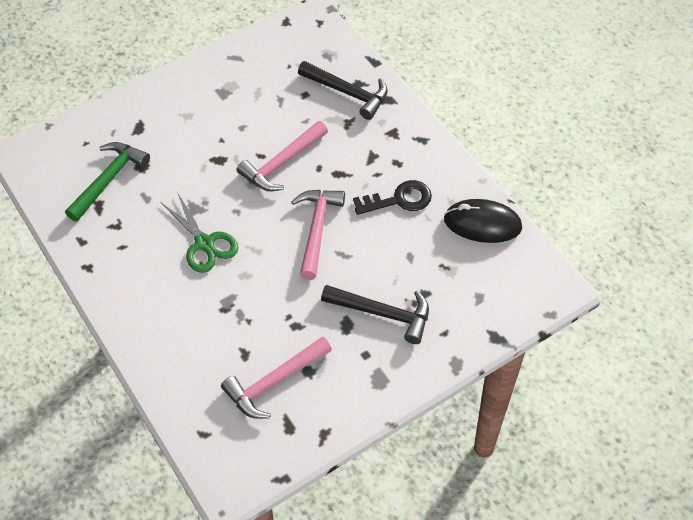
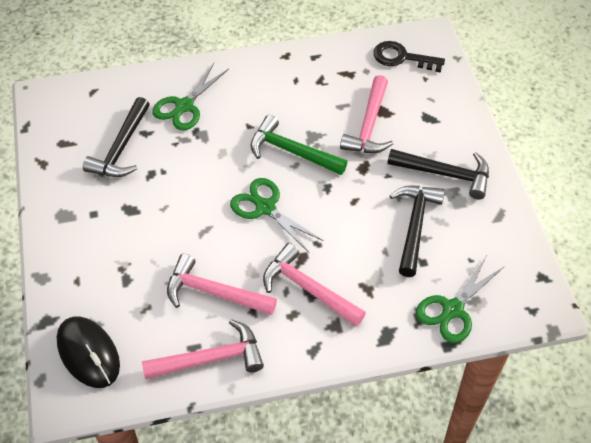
black hammer: [298,61,388,120] [321,285,429,344] = 2 -> [83,97,150,177] [387,149,489,199] [389,186,445,277] = 3
green scissors: [160,192,239,273] = 1 -> [152,63,229,130] [230,178,324,253] [416,257,505,343] = 3
pink hammer: [221,336,332,419] [237,121,328,191] [291,190,345,280] = 3 -> [142,319,264,379] [167,254,277,315] [263,243,366,326] [340,75,393,153] = 4

